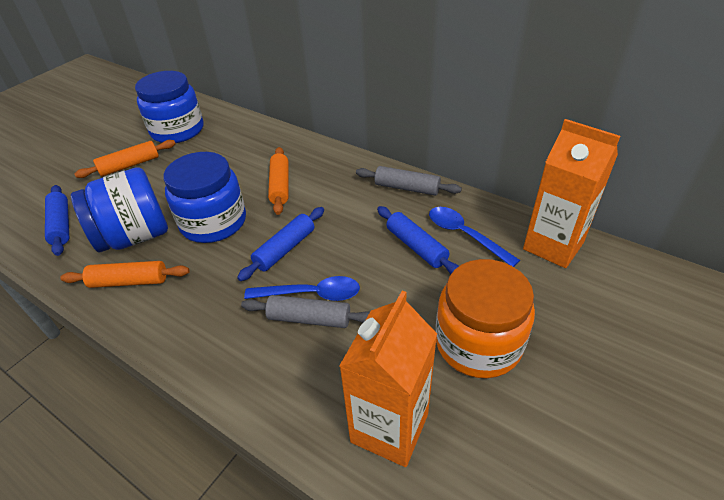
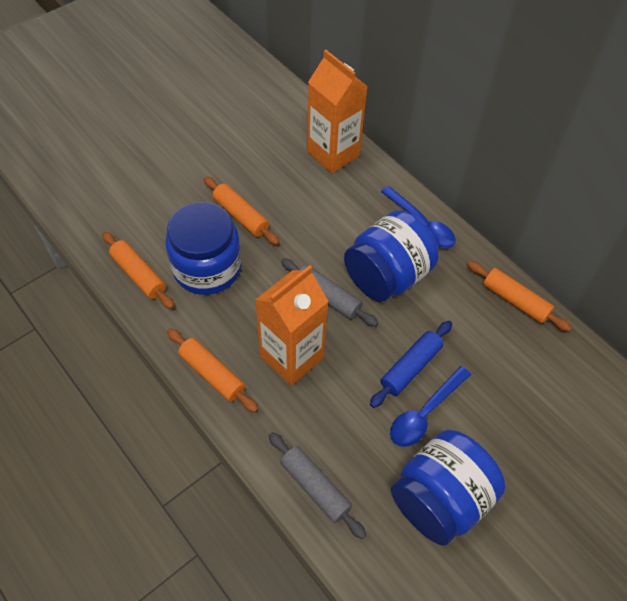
blue rolling pin: [45,185,69,256] [237,207,324,281] [377,206,459,274] = 3 -> [370,321,452,408] = 1
orange jar: [436,259,535,378] = 1 -> none = 0
orange rolling pin: [60,261,189,288] [74,140,176,178] [268,147,288,215] = 3 -> [102,232,174,309] [167,328,258,413] [204,176,280,245] [467,261,572,332] = 4

